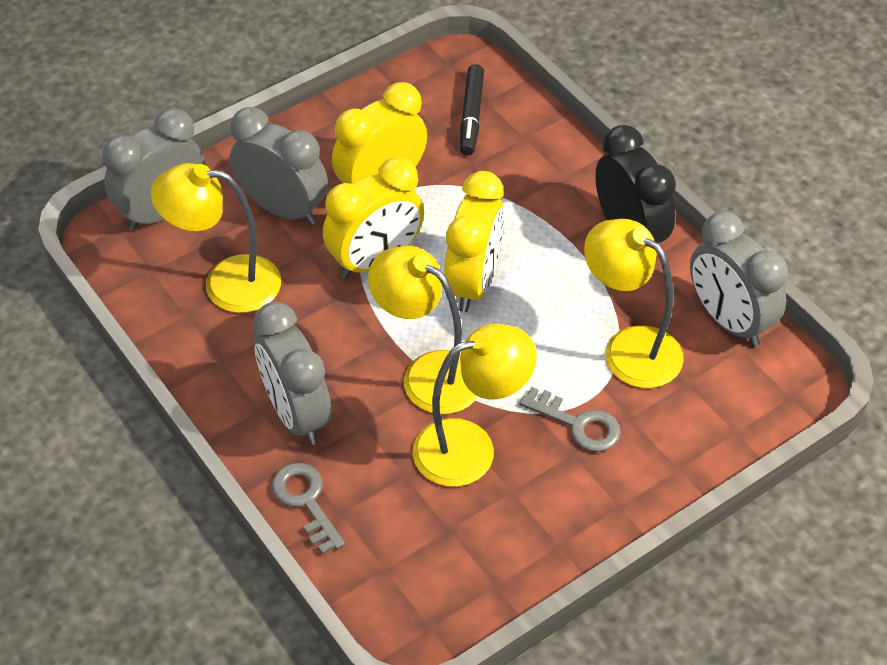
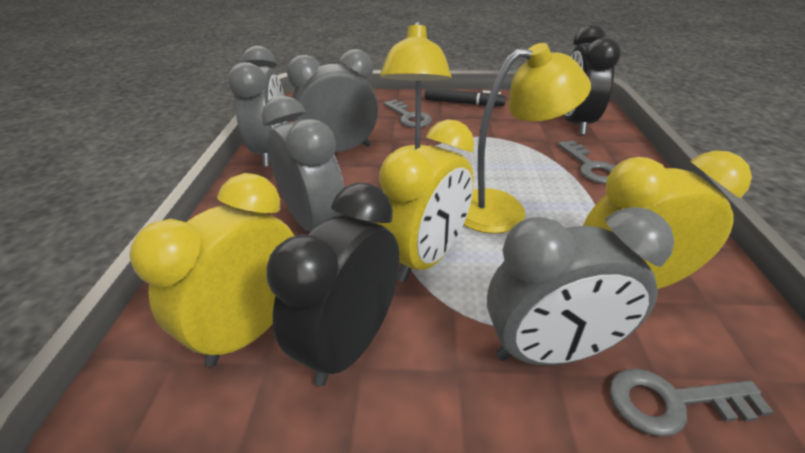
black clock: [595,125,676,243] = 1 -> [267,183,400,386] [564,24,621,135] = 2
grey key: [271,463,345,555] [519,387,621,452] = 2 -> [383,100,432,128] [558,140,615,184] [609,368,774,437] = 3
yellow lamp: [151,163,281,313] [368,246,478,414] [413,324,537,487] [584,219,684,388] = 4 -> [380,21,452,152] [464,43,591,234] = 2

